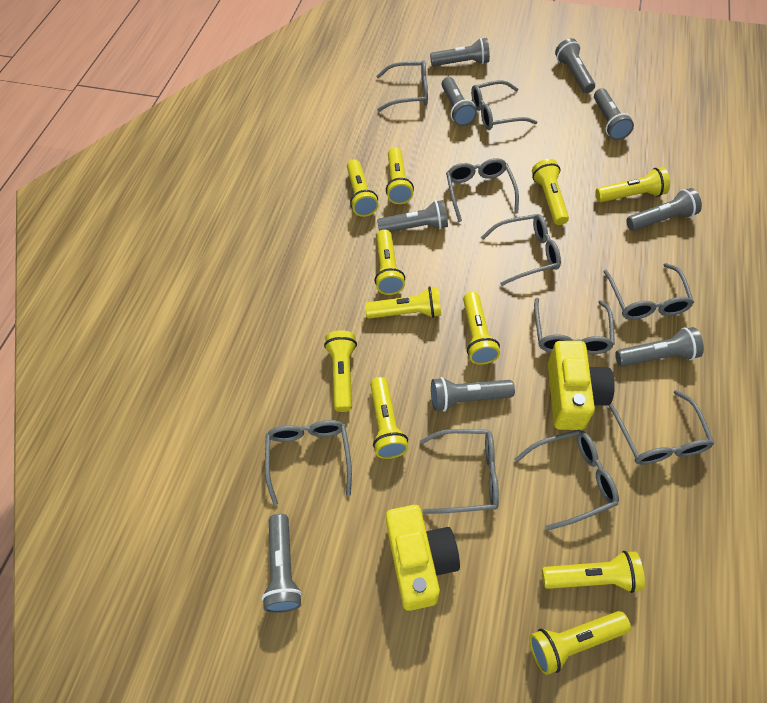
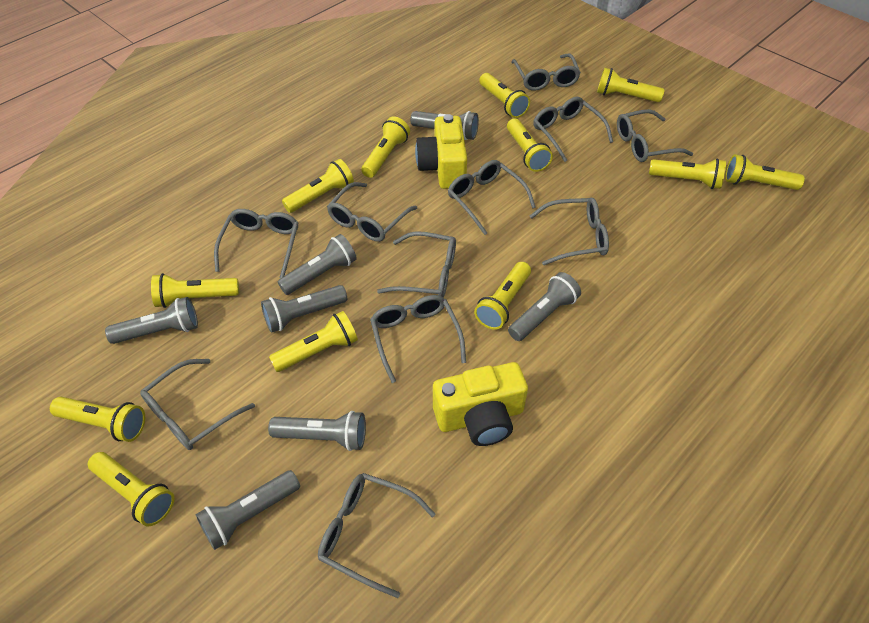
grey flashlight: [262,514,302,613] [377,200,448,232] [430,38,490,66] [431,377,515,412] [441,77,477,126] [555,38,595,93] [594,88,634,140] [615,327,704,367] [626,188,702,231] = 9 -> [105,297,198,344] [196,470,300,550] [261,285,347,333] [268,411,366,451] [278,234,357,295] [410,111,479,140] [508,272,581,341] = 7
grey glasses: [265,420,352,505] [376,60,428,112] [420,429,499,514] [446,158,519,222] [471,80,537,130] [481,214,561,286] [514,430,619,531] [534,298,615,354] [603,263,694,320] [608,390,714,465] = 10 -> [140,359,255,450] [214,209,299,278] [318,473,435,598] [327,182,417,242] [370,295,466,383] [377,231,456,297] [448,160,536,235] [511,53,581,91] [530,198,609,265] [533,97,613,162] [617,109,693,162] = 11
yellow flashlight: [324,330,357,412] [347,159,379,217] [365,286,441,319] [370,377,408,459] [375,229,405,295] [386,147,414,204] [463,292,500,365] [529,611,631,675] [532,159,569,225] [542,551,645,593] [596,167,670,202] = 11 -> [50,397,145,442] [88,452,175,527] [151,273,239,308] [269,311,358,372] [282,159,354,213] [361,117,410,178] [474,262,531,330] [479,73,530,118] [507,118,553,172] [597,68,665,102] [649,158,726,189] [725,154,805,190] = 12

